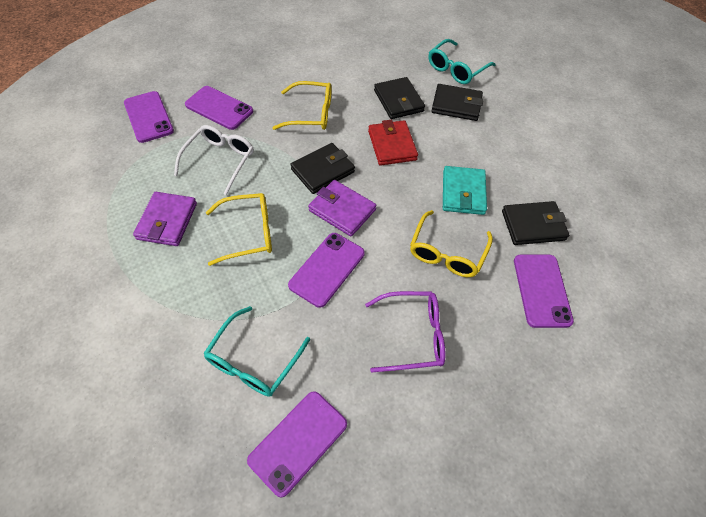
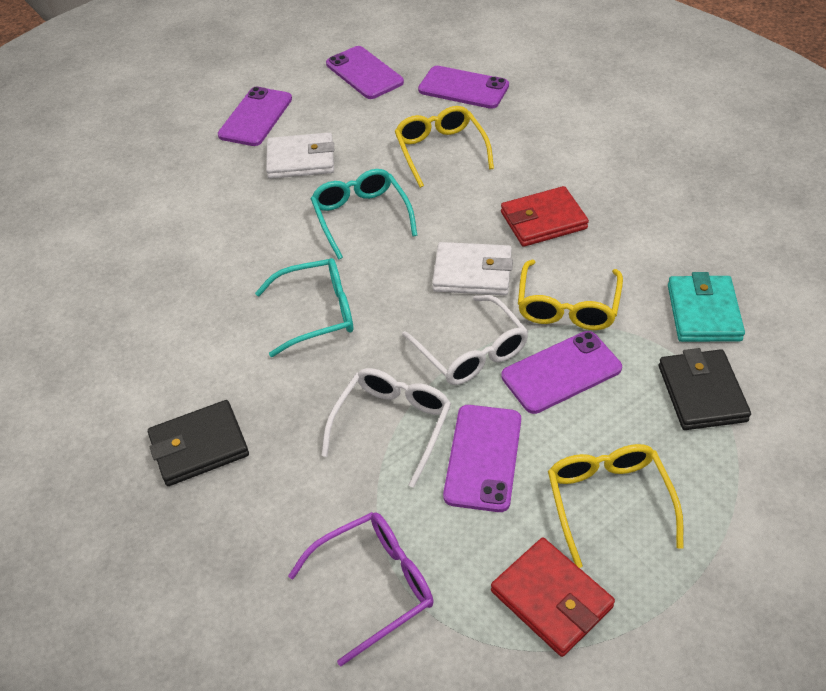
black wallet: [290,143,355,194] [374,77,425,119] [432,84,483,121] [502,201,569,245] = 4 -> [148,400,249,486] [659,348,751,430] = 2
purple wallet: [133,192,197,246] [308,180,377,237] = 2 -> none = 0
red wallet: [368,120,418,166] = 1 -> [491,538,615,657] [501,186,589,247] = 2
white glasses: [174,125,254,195] = 1 -> [321,368,451,488] [402,295,529,385] = 2
white wallet: none = 0 -> [266,132,334,179] [432,242,513,295] = 2

